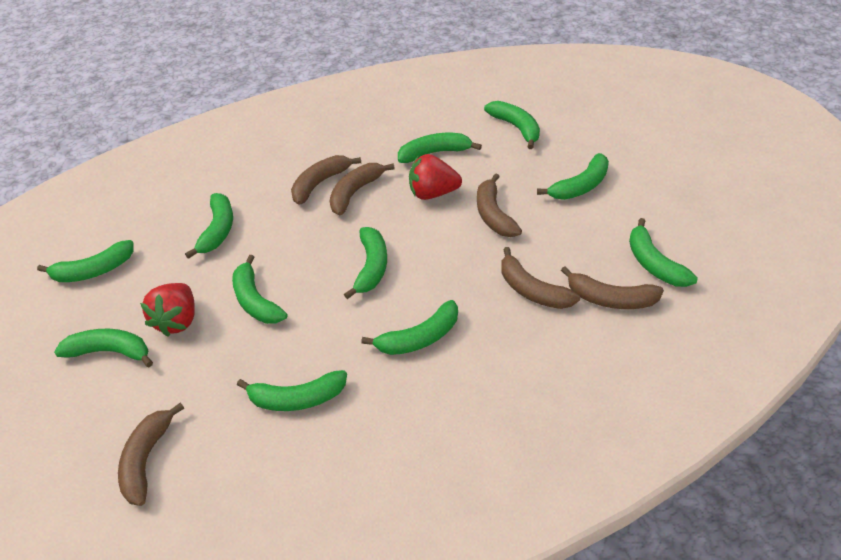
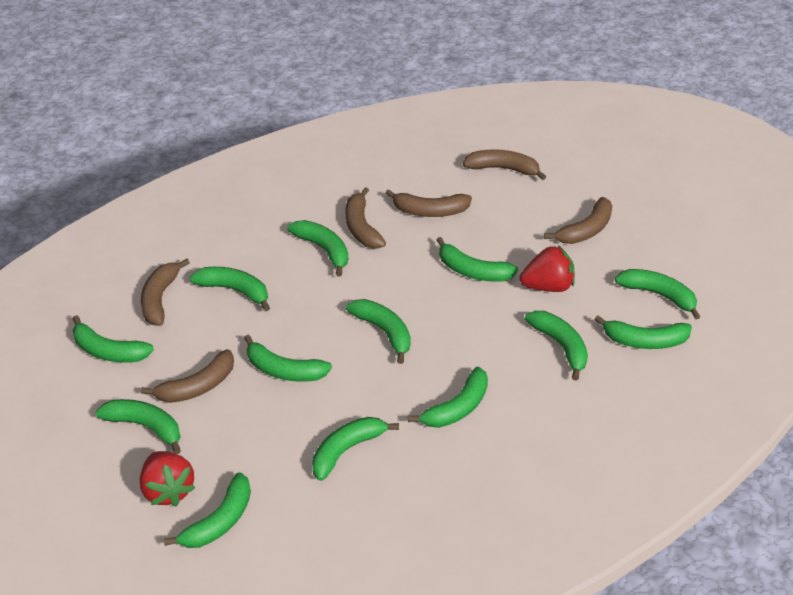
green banana: [37,240,134,282] [54,329,153,367] [185,193,233,259] [232,255,287,324] [237,370,347,411] [344,227,387,299] [361,300,458,355] [398,133,482,163] [484,101,540,149] [537,153,609,200] [629,218,698,287] = 11 -> [73,315,154,362] [96,399,181,454] [164,472,251,548] [190,267,270,311] [244,335,332,382] [287,220,348,276] [312,417,399,481] [346,299,411,364] [408,367,488,428] [437,237,518,282] [525,311,588,381] [594,316,692,349] [615,269,701,320] = 13

